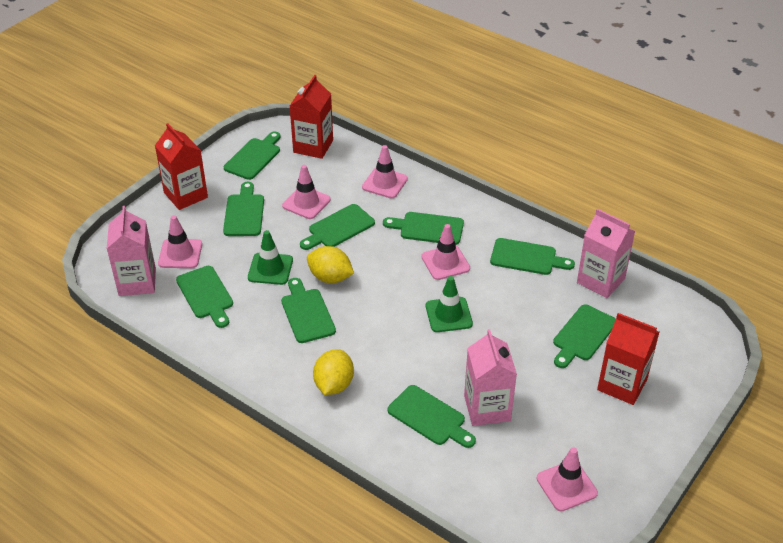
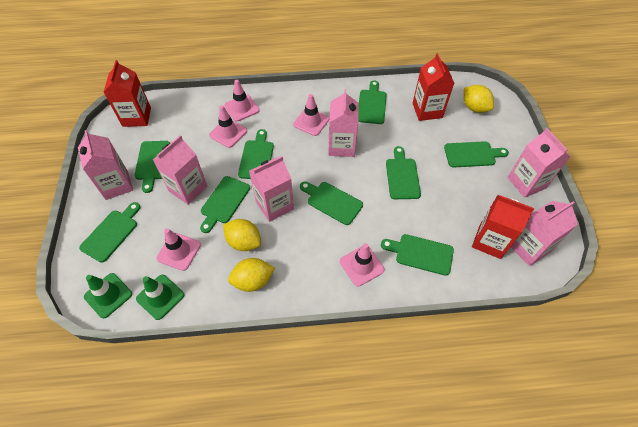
pink carton: [107,206,156,296] [464,329,517,426] [577,209,635,298] = 3 -> [78,130,133,200] [153,135,207,205] [249,156,294,222] [328,90,359,157] [508,128,570,198] [511,201,578,266] = 6
yellow lemon: [307,246,354,283] [313,349,354,395] = 2 -> [223,219,261,251] [228,258,275,292] [464,85,494,113] = 3

